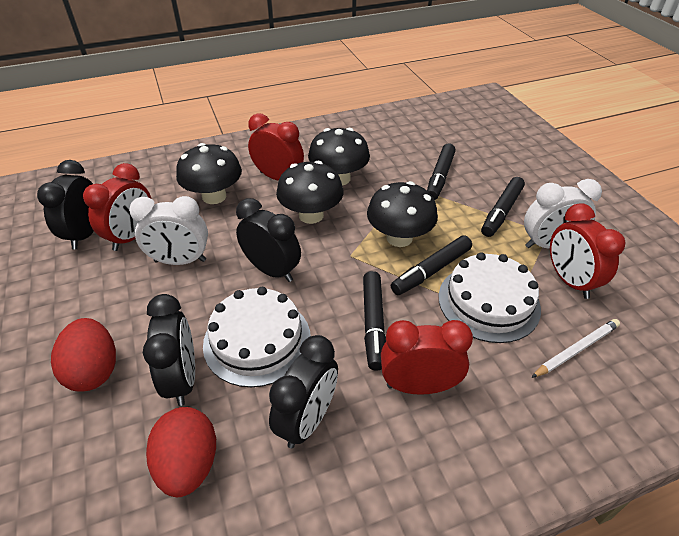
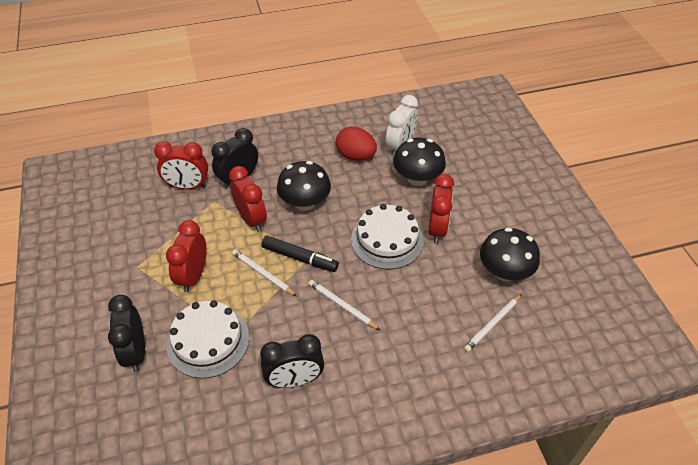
black clock: [37,160,94,250] [143,294,195,406] [236,198,301,282] [269,335,338,448] = 4 -> [108,295,145,372] [212,128,258,189] [260,334,324,388] = 3
black marker: [363,271,386,371] [391,235,472,295] [427,143,456,200] [481,177,525,237] = 4 -> [261,236,339,272] = 1
black mushroom: [176,143,242,204] [276,161,344,224] [308,128,370,186] [367,181,438,247] = 4 -> [277,161,331,211] [393,138,446,186] [480,228,540,281] = 3
red egg: [51,318,116,392] [146,407,216,497] = 2 -> [336,127,377,161] = 1
white clock: [129,196,208,265] [524,179,602,249] = 2 -> [386,95,418,157] = 1
white pencil: [531,319,620,378] = 1 -> [232,249,297,296] [308,280,380,330] [464,294,522,352] = 3

